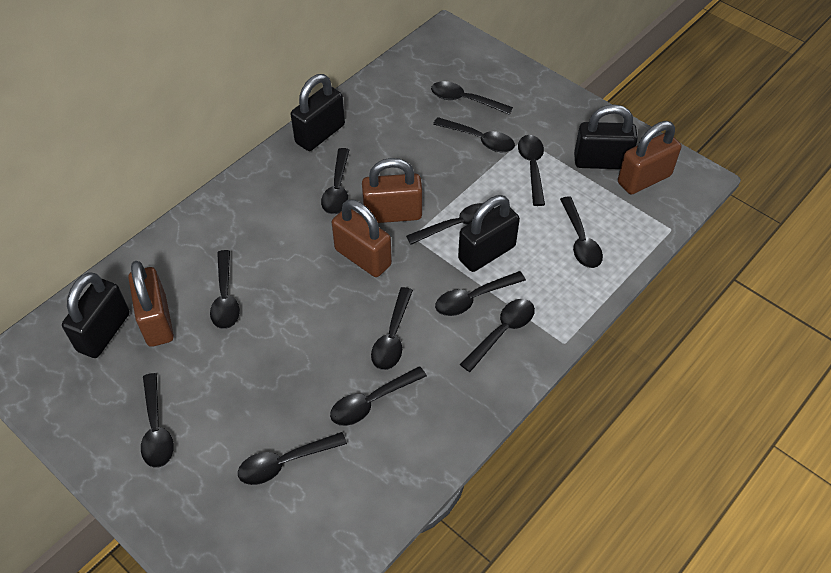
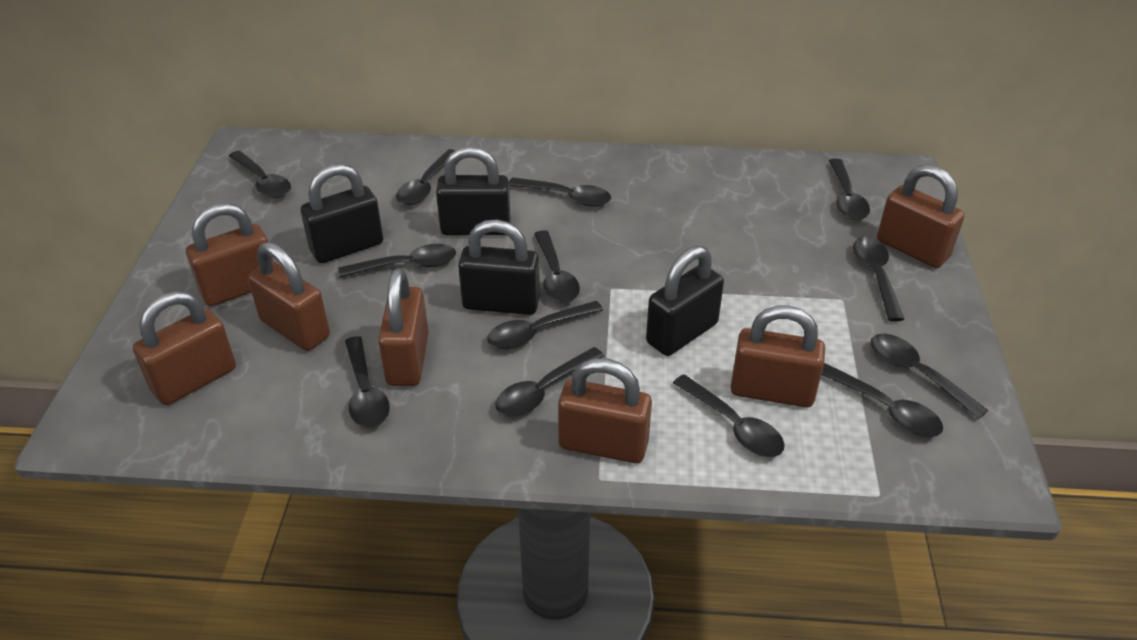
brown padlock: [128,261,174,347] [332,199,392,277] [362,158,422,223] [618,121,681,195] = 4 -> [133,291,236,405] [186,203,273,306] [248,242,330,351] [378,268,429,386] [558,358,652,463] [731,306,825,408] [877,164,965,268] = 7

